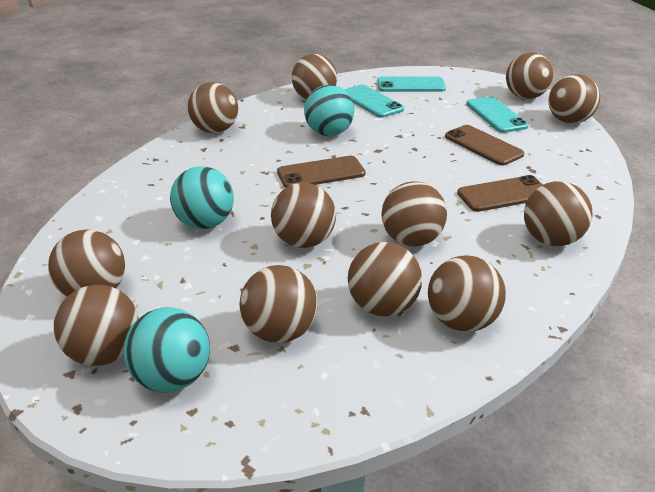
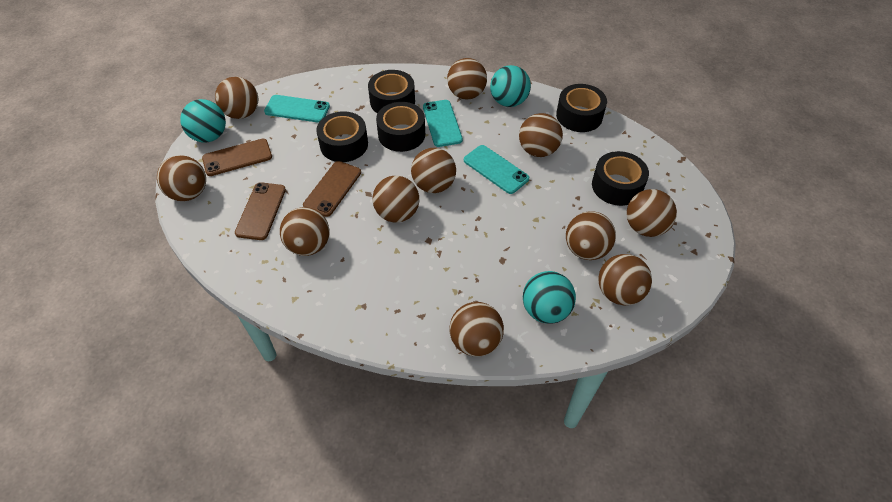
black tape: none = 0 -> [316,111,368,162] [368,70,415,113] [376,102,425,152] [556,84,607,132] [592,151,649,206] = 5
brown ball: [48,229,125,297] [54,285,139,366] [188,82,238,133] [240,265,318,343] [271,183,336,248] [292,54,337,99] [348,242,422,316] [381,182,447,247] [428,255,506,332] [506,52,553,99] [524,181,592,246] [548,74,600,124] = 12 -> [157,155,206,201] [215,77,258,119] [280,207,330,256] [373,176,419,222] [411,148,456,193] [447,58,487,99] [449,302,504,357] [519,113,563,157] [566,211,616,260] [599,254,652,305] [627,189,677,237] = 11

